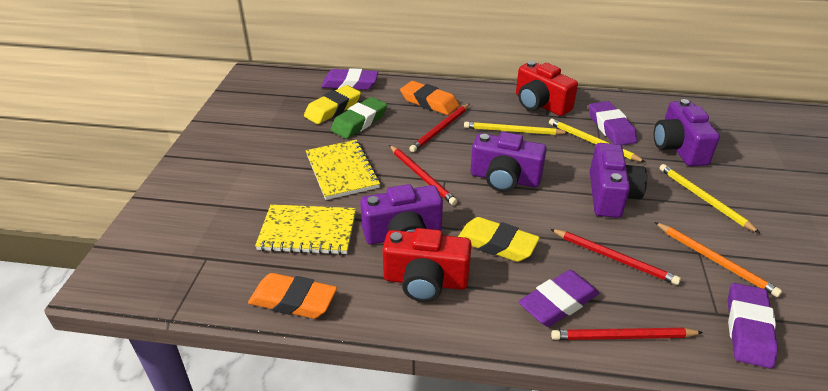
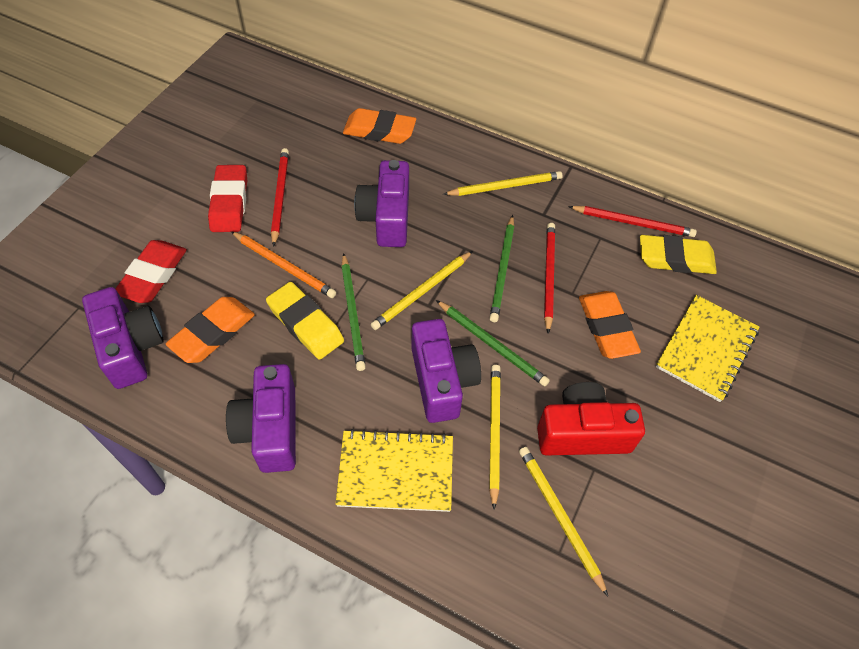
green eraser: [331,97,387,139] = 1 -> none = 0
green pencil: none = 0 -> [341,253,366,371] [436,300,550,386] [490,215,514,322] = 3
orange eraser: [248,273,337,319] [400,81,459,115] = 2 -> [166,297,255,363] [343,108,416,144] [579,291,641,359] = 3
purple eraser: [321,68,378,90] [519,270,599,327] [589,101,637,145] [727,283,778,369] = 4 -> none = 0
red camera: [382,228,472,302] [516,61,578,116] = 2 -> [537,382,645,456] = 1
red eraser: none = 0 -> [115,240,187,303] [208,165,247,232] = 2
red pencil: [389,145,457,205] [409,104,469,152] [550,229,681,285] [551,328,703,340] = 4 -> [271,148,289,247] [544,223,555,334] [568,206,697,237] = 3
yellow pencil: [464,122,569,135] [549,118,645,162] [659,164,760,233] = 3 -> [371,251,473,330] [443,171,563,196] [489,365,501,509] [519,447,608,596] = 4

